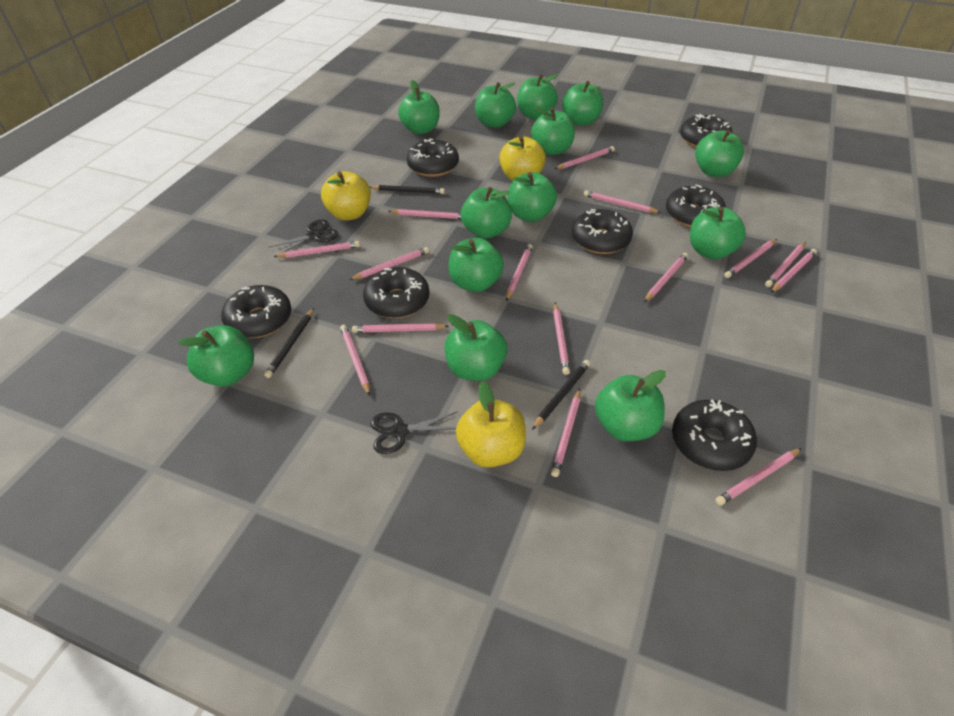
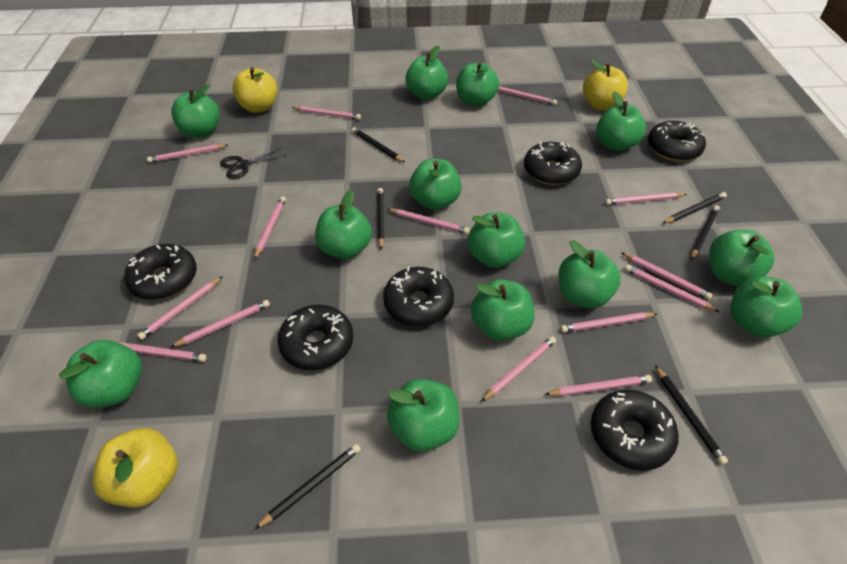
black donut: [221,285,291,338] [363,267,429,318] [407,138,459,177] [572,209,633,254] [666,185,726,227] [672,400,757,471] [680,114,732,148] = 7 -> [124,244,197,300] [277,305,353,370] [383,267,454,326] [524,142,582,185] [591,389,679,471] [648,121,706,162] = 6
black pencil: [264,308,314,378] [369,185,445,194] [532,360,590,430] = 3 -> [255,444,361,529] [352,127,405,163] [377,188,384,250] [655,365,728,465] [662,192,727,224] [691,205,720,260] = 6
black scissors: [268,220,338,254] [371,411,458,454] = 2 -> [220,147,287,179] = 1
pink pencil: [273,241,360,258] [340,325,370,396] [349,247,429,280] [352,323,449,333] [388,209,461,219] [506,244,533,301] [551,388,580,477] [553,303,570,375] [555,146,615,169] [584,190,661,213] [644,253,688,302] [715,448,802,506] [724,239,777,278] [765,242,806,287] [771,249,817,293] = 15 -> [118,342,207,362] [137,276,223,340] [147,144,228,163] [171,300,270,347] [254,196,286,260] [292,106,361,120] [387,209,469,234] [481,336,556,402] [498,86,557,105] [544,375,652,396] [560,312,657,333] [605,192,687,205] [621,252,713,300] [625,265,720,312] = 14

